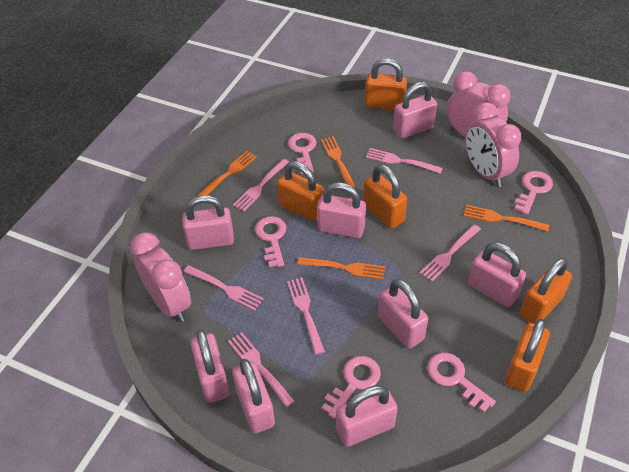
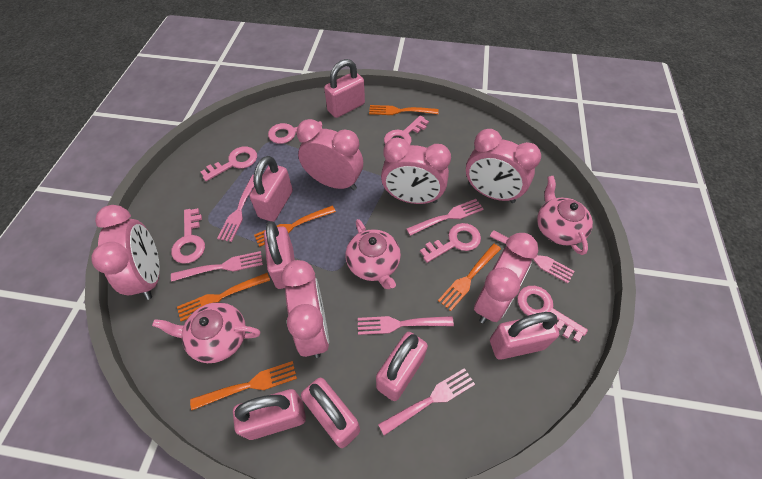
orange fork: [197,151,257,196] [297,257,385,280] [321,136,356,188] [464,205,549,231] = 4 -> [177,273,270,321] [190,361,297,410] [254,205,336,247] [369,105,439,115] [438,244,501,311] = 5
orange padlock: [277,161,324,221] [363,164,407,229] [365,58,407,111] [505,319,550,392] [520,258,572,324] = 5 -> none = 0
pink clock: [130,232,191,322] [447,71,510,137] [465,102,522,187] = 3 -> [92,205,160,300] [281,260,329,358] [297,119,363,190] [381,137,451,204] [466,129,541,203] [474,233,538,323] = 6
pink key: [255,216,287,267] [288,133,317,174] [322,356,381,419] [427,353,496,413] [515,171,553,215] = 5 -> [171,208,205,264] [201,147,257,181] [268,121,323,144] [384,116,429,145] [420,223,481,263] [517,286,588,342] = 6
pink padlock: [182,195,234,250] [190,329,230,403] [232,359,275,434] [317,182,366,238] [336,385,398,447] [378,279,428,349] [393,82,437,139] [468,243,526,307] = 8 -> [233,389,306,440] [249,156,293,222] [264,221,295,289] [301,378,360,448] [324,59,365,118] [376,332,428,401] [490,312,559,360] = 7
pink teapot: none = 0 -> [152,302,260,363] [345,219,401,289] [537,176,593,255] = 3

